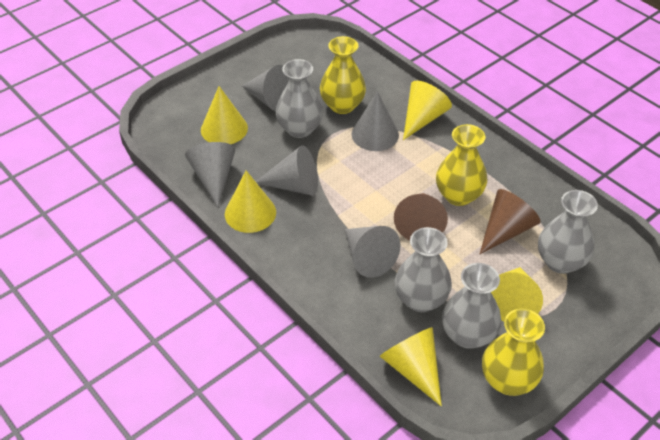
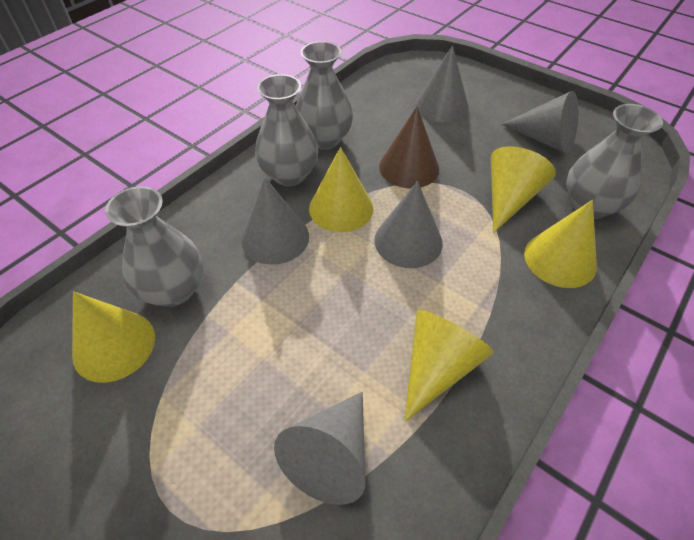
brown cone: [394,193,448,240] [480,189,541,254] = 2 -> [379,107,439,189] = 1
yellow vase: [320,36,366,114] [436,124,487,206] [482,308,545,396] = 3 -> none = 0

